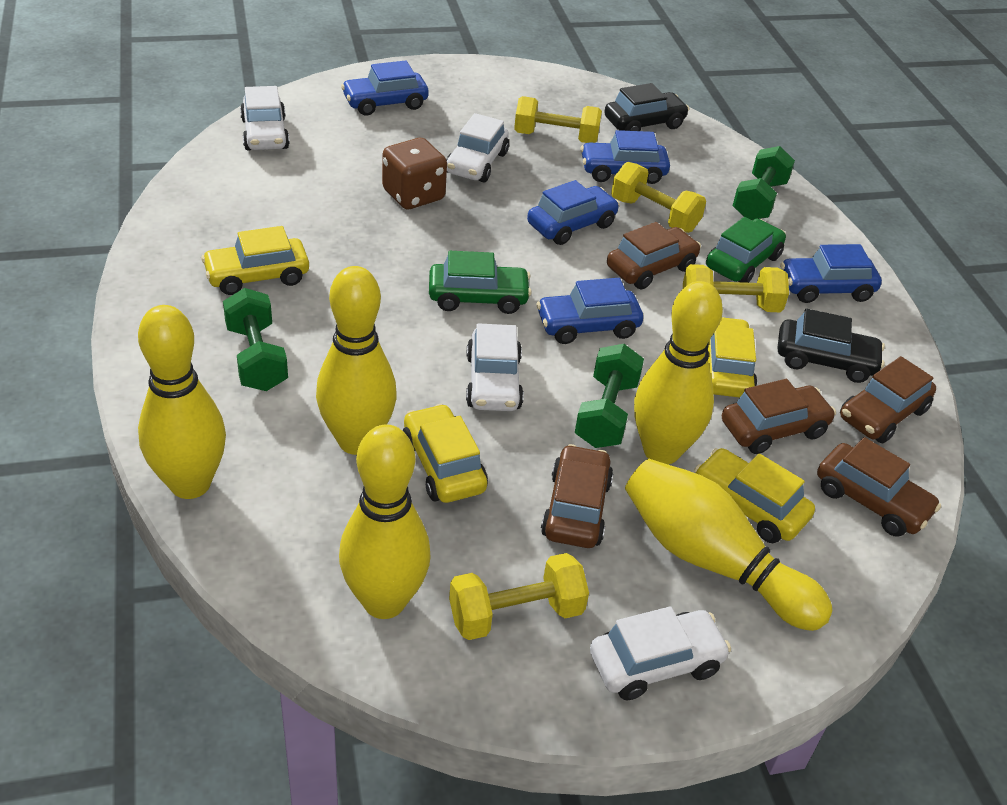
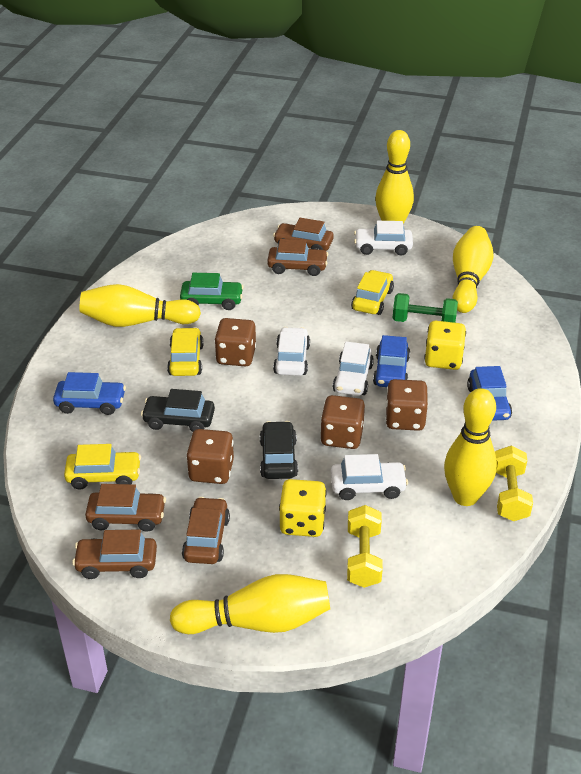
blue car: [341,60,429,116] [527,180,620,245] [536,278,643,344] [581,130,670,184] [780,244,882,303] = 5 -> [53,372,126,415] [373,335,410,387] [467,366,512,421] = 3
brown dice: [382,138,447,209] = 1 -> [186,429,234,484] [214,318,256,367] [320,395,365,449] [385,379,428,431] = 4
green car: [429,251,532,314] [706,217,786,283] = 2 -> [180,273,244,310] = 1
green dumbbell: [223,288,288,391] [575,344,644,448] [733,146,795,220] = 3 -> [392,293,458,323] = 1
yellow car: [201,226,309,295] [403,404,488,503] [694,448,815,543] [708,317,758,398] = 4 -> [64,444,141,490] [167,327,204,376] [351,270,394,315] = 3
yellow dice: none = 0 -> [279,479,327,537] [424,321,466,370] = 2
yellow dumbbell: [449,553,589,640] [514,96,602,143] [611,162,706,233] [683,264,789,312] = 4 -> [347,505,383,588] [495,446,533,521] = 2

